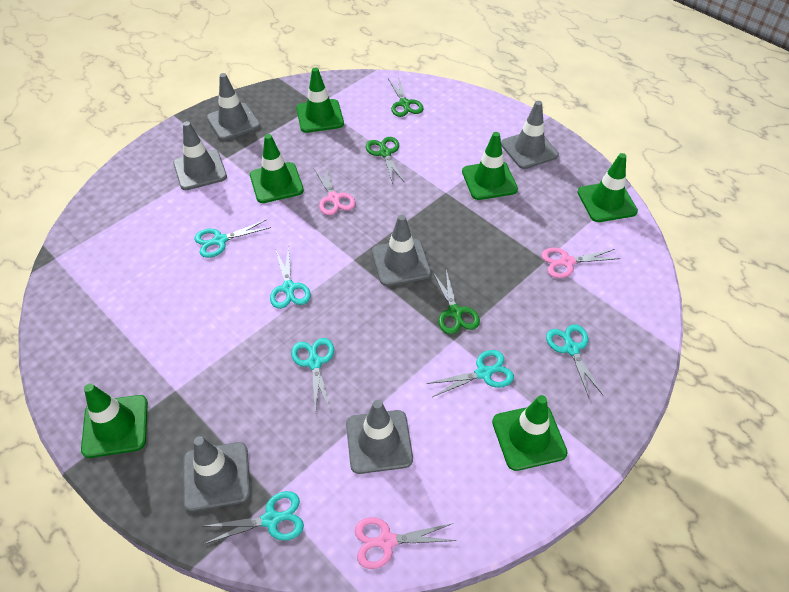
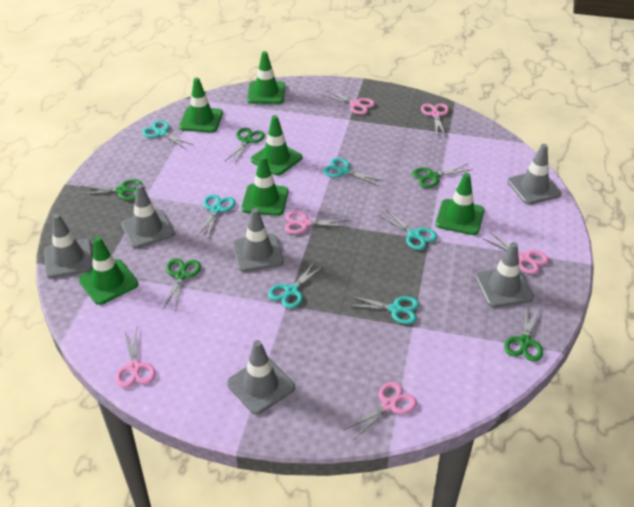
green scissors: [366,137,405,184] [388,79,423,117] [433,270,480,334] = 3 -> [80,179,142,201] [163,258,201,309] [225,128,265,163] [412,164,473,188] [504,304,543,362] = 5
pink scissors: [314,165,355,215] [354,517,457,569] [541,248,620,278] = 3 -> [115,328,156,388] [285,211,349,234] [322,90,375,115] [344,382,417,439] [421,103,449,136] [484,232,549,274] = 6

